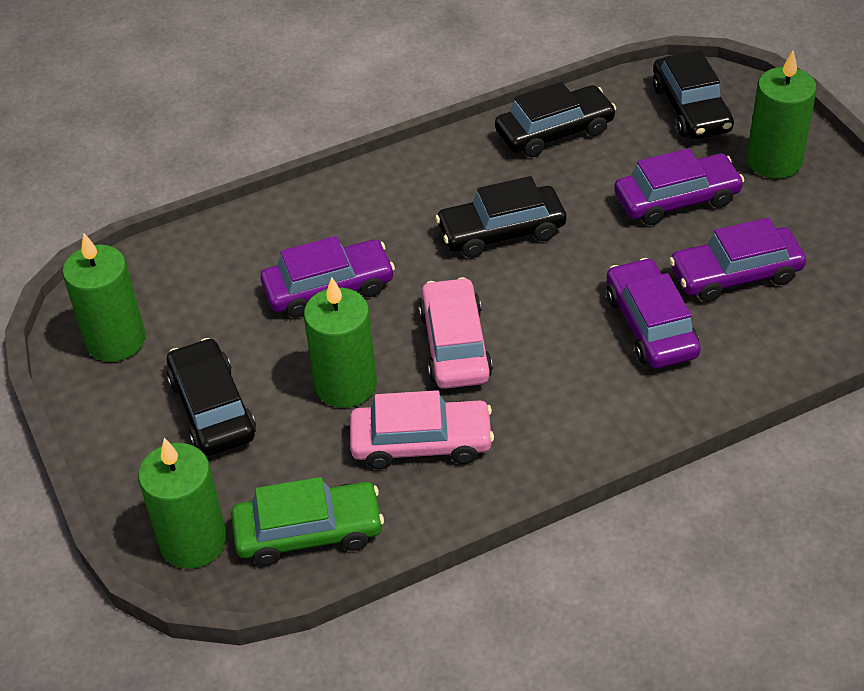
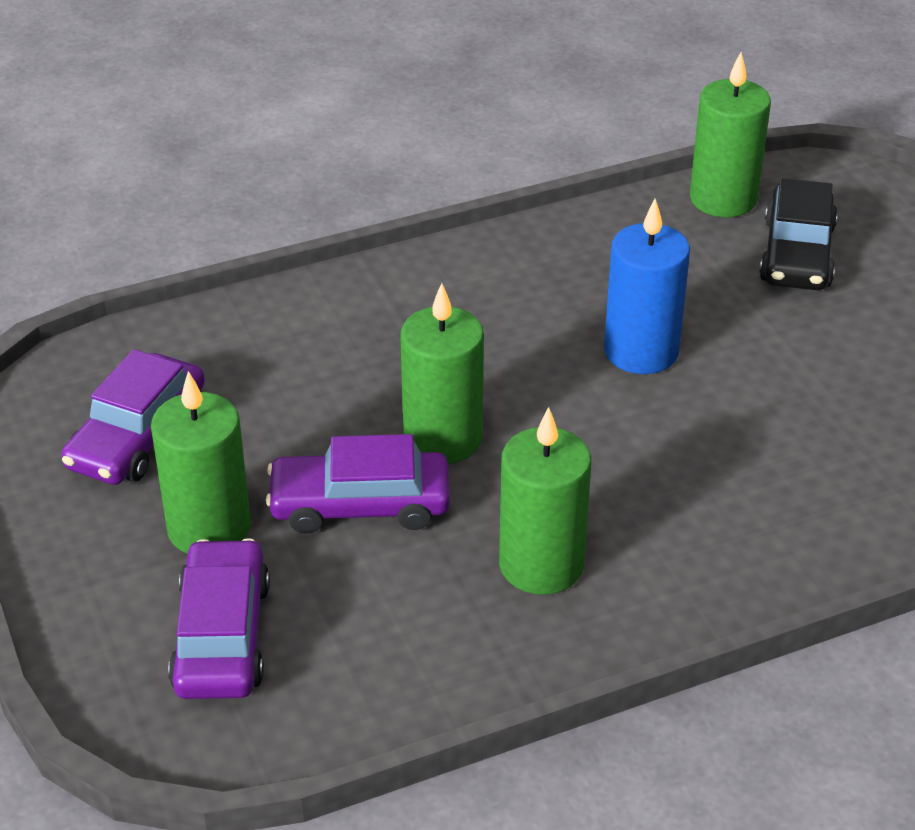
black car: [167,338,256,456] [435,176,566,258] [495,82,616,157] [653,50,734,139] = 4 -> [759,178,838,290] = 1
blue candle: none = 0 -> [604,199,690,374] = 1
green car: [231,477,384,566] = 1 -> none = 0
pink car: [350,390,494,469] [419,277,493,389] = 2 -> none = 0
purple car: [261,236,395,318] [606,258,701,368] [614,148,744,225] [669,218,806,302] = 4 -> [61,349,205,485] [168,538,270,699] [266,434,450,534] = 3

